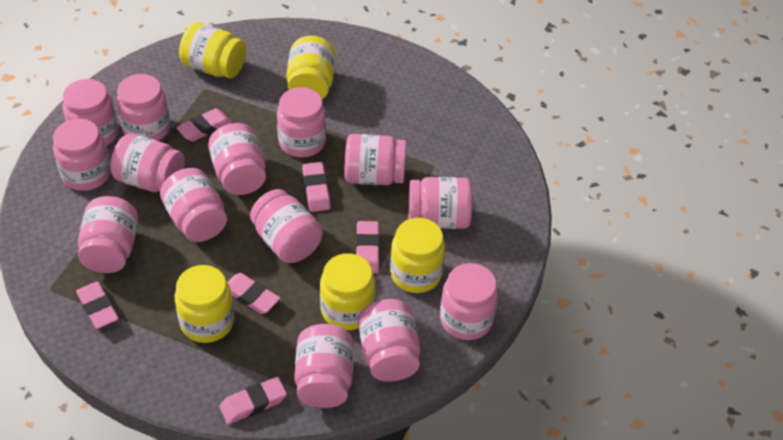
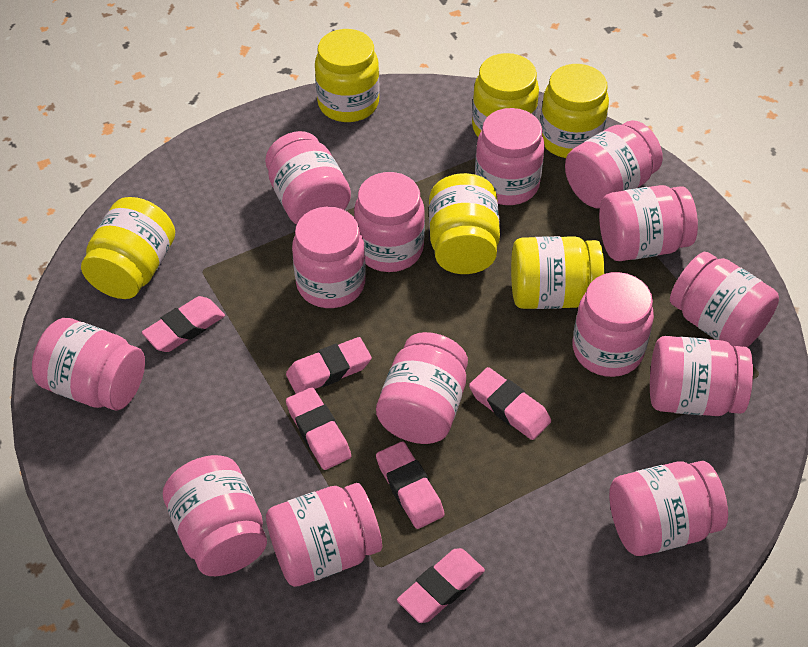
yellow jar: [175,265,234,343] [179,22,246,78] [286,36,335,99] [320,253,375,330] [390,218,445,293] = 5 -> [81,197,175,299] [315,29,379,122] [429,173,500,274] [472,53,539,137] [511,236,604,309] [540,64,609,158] = 6

